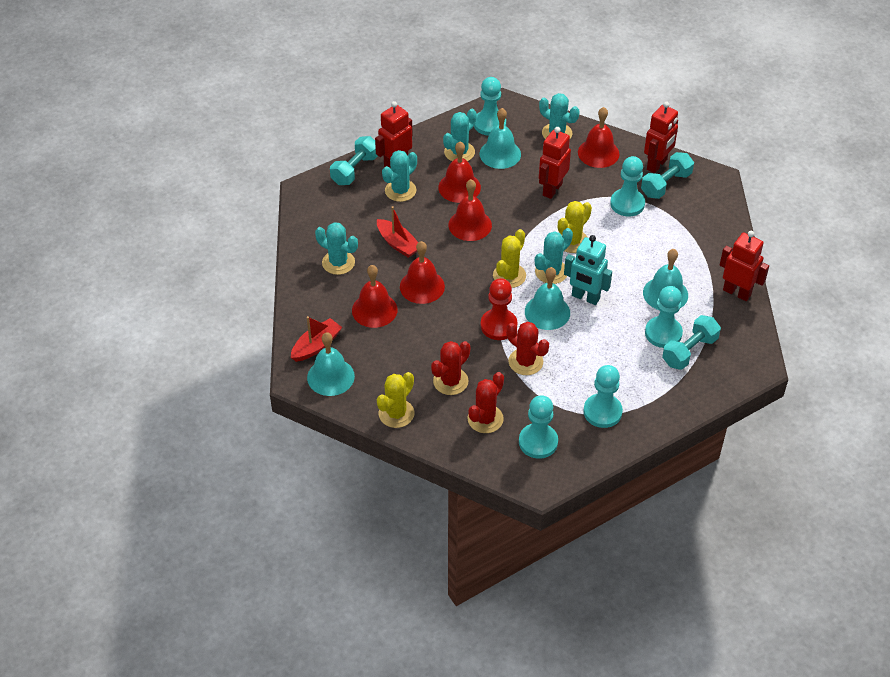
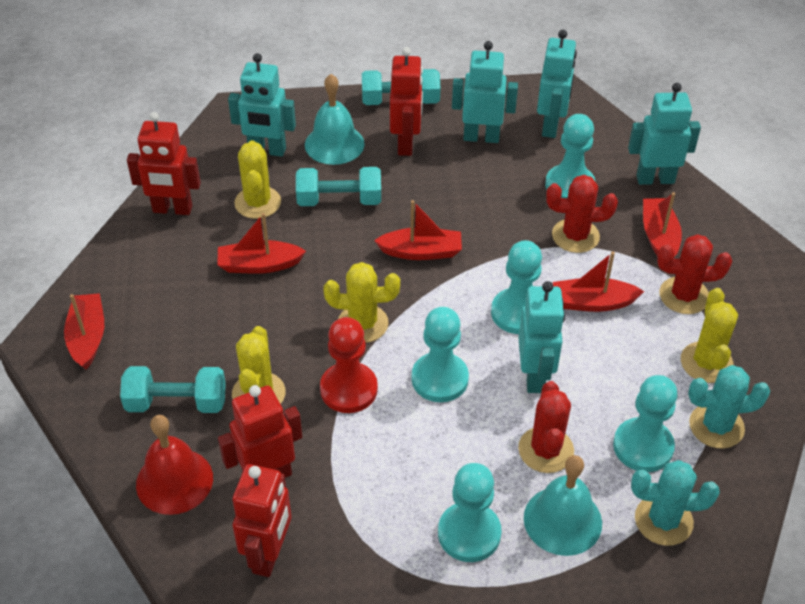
red bell: [352,265,398,328] [400,241,445,304] [438,142,481,203] [449,179,492,241] [578,107,619,168] = 5 -> [136,415,213,515] = 1
red boat: [291,316,342,362] [377,206,418,258] = 2 -> [64,293,104,370] [217,213,306,274] [374,200,462,260] [553,251,644,312] [643,192,682,257] = 5
turquoise bell: [307,332,355,396] [479,108,521,169] [525,267,570,330] [643,249,688,310] = 4 -> [305,74,364,165] [524,455,602,556] = 2
turquoise cactus: [315,222,358,275] [382,150,417,202] [443,109,477,161] [535,228,573,284] [539,93,579,139] = 5 -> [631,460,720,546] [688,365,770,449] = 2
turquoise robot: [564,235,612,305] = 1 -> [228,53,296,157] [452,41,518,143] [518,281,565,393] [537,30,577,138] [628,83,701,185] = 5
yellow cactus: [377,372,414,428] [493,229,526,288] [558,201,592,253] = 3 -> [232,326,286,404] [234,140,281,219] [323,262,400,343] [681,288,738,383] = 4

